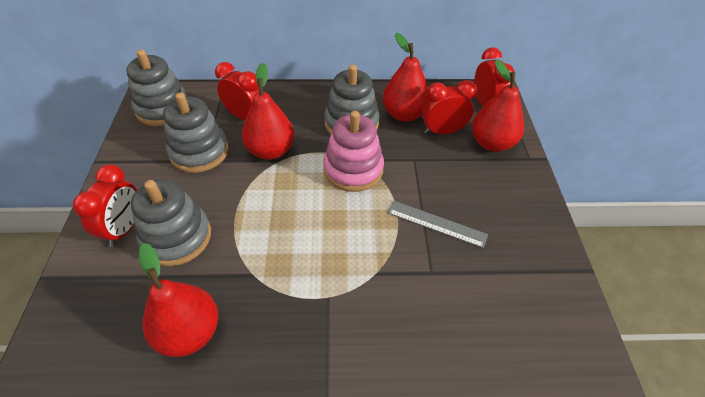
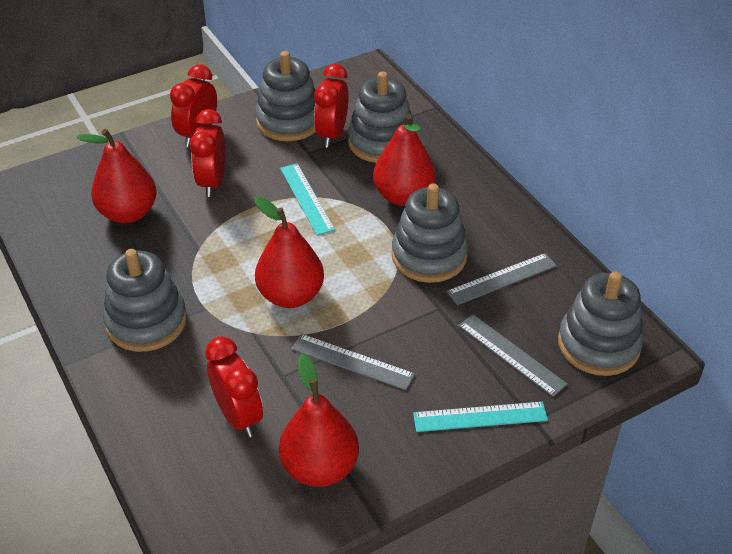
grey ruler: [388,201,488,248] = 1 -> [291,334,415,390] [446,253,557,305] [458,315,568,397] = 3
grey stacking toy: [126,50,188,126] [131,179,211,266] [163,93,229,173] [324,65,379,134] = 4 -> [103,249,187,352] [255,51,316,141] [348,72,414,163] [391,183,468,283] [558,271,644,376] = 5
pink stacking toy: [323,111,384,192] = 1 -> none = 0
turquoise ruler: none = 0 -> [280,163,335,236] [413,402,548,432] = 2

